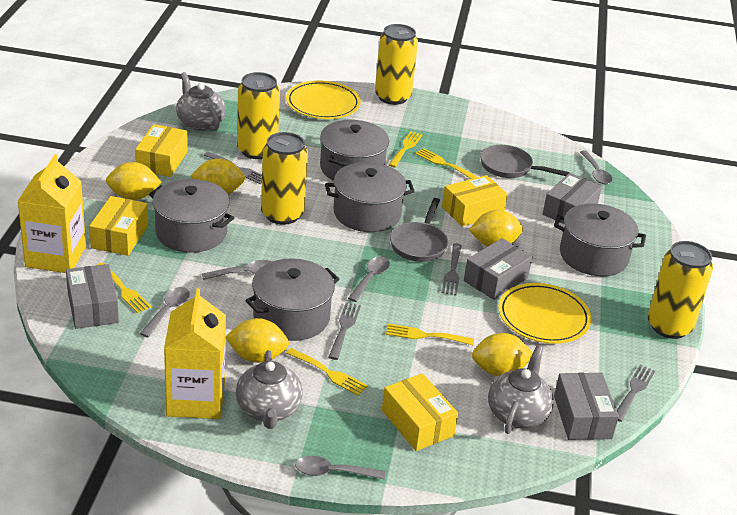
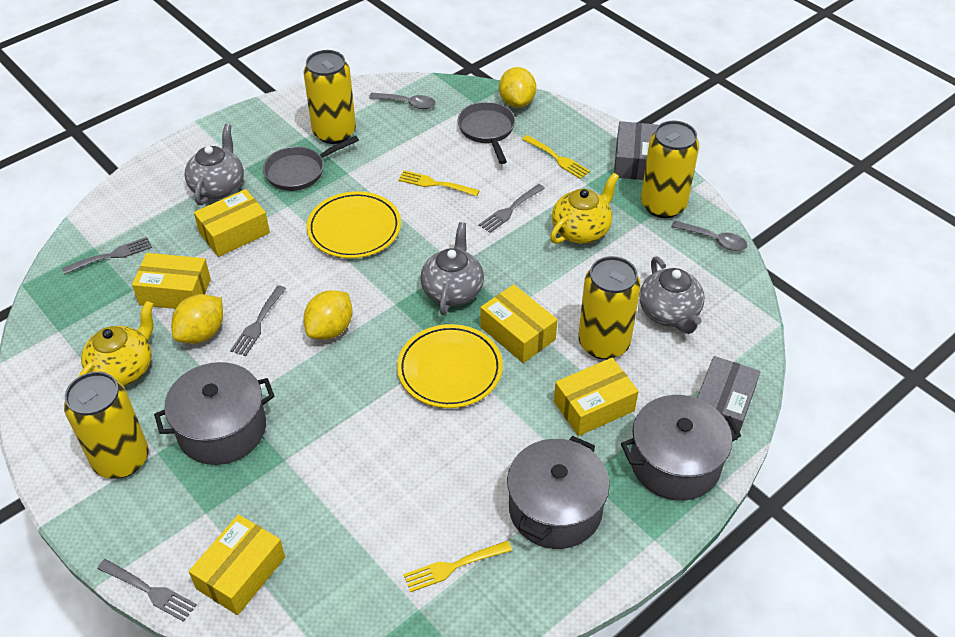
grey box: [66,264,119,329] [464,238,533,300] [542,173,602,224] [554,373,619,440] = 4 -> [614,121,658,180] [697,356,760,440] = 2
grey pot: [149,179,234,253] [245,258,339,341] [320,120,389,181] [325,162,415,232] [554,203,646,276] = 5 -> [154,362,274,465] [507,436,610,549] [621,395,741,501] = 3
grey spoon: [140,287,190,337] [202,260,272,280] [295,456,385,479] [348,257,390,302] [580,150,613,184] = 5 -> [369,93,436,109] [671,221,747,251] = 2
yellow box: [89,196,148,256] [135,124,188,177] [382,373,458,451] [442,175,508,227] = 4 -> [132,253,211,309] [189,514,285,615] [194,189,270,257] [480,284,558,363] [554,358,639,436] = 5
yellow carton: [18,154,86,273] [164,288,226,419] = 2 -> none = 0
yellow fork: [97,263,151,313] [286,348,368,396] [386,324,474,345] [389,131,423,168] [415,148,477,179] = 5 -> [398,170,480,196] [404,541,512,592] [522,135,590,179] = 3
yellow lemon: [106,162,162,200] [191,158,245,194] [226,318,289,363] [469,210,523,247] [472,333,533,377] = 5 -> [171,294,223,344] [303,290,353,340] [499,67,536,108] = 3
yellow teapot: none = 0 -> [78,301,154,386] [550,173,619,244] = 2

